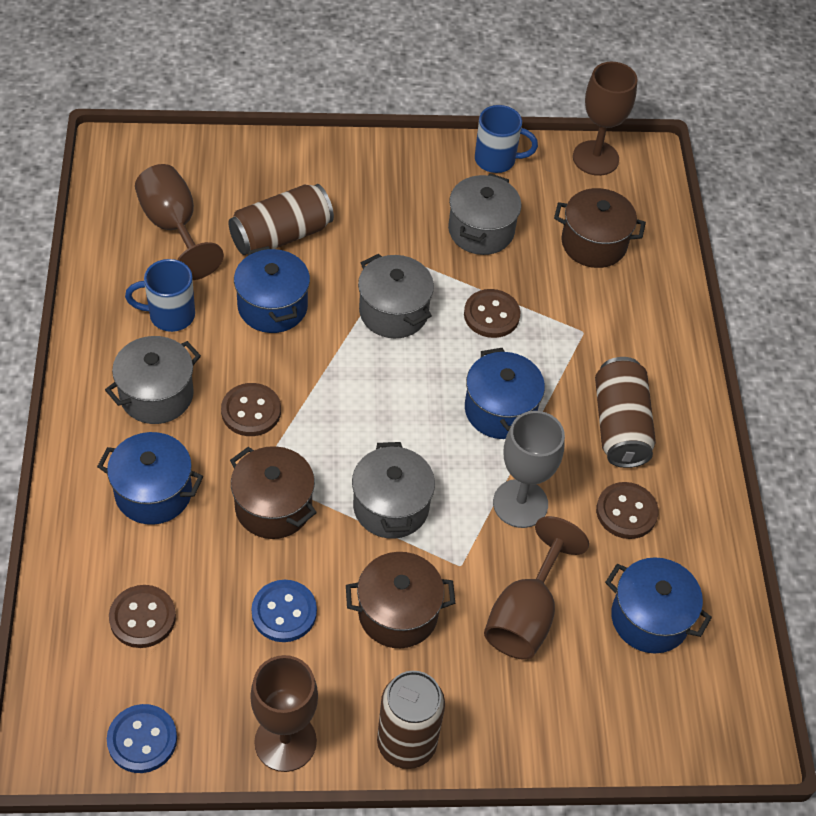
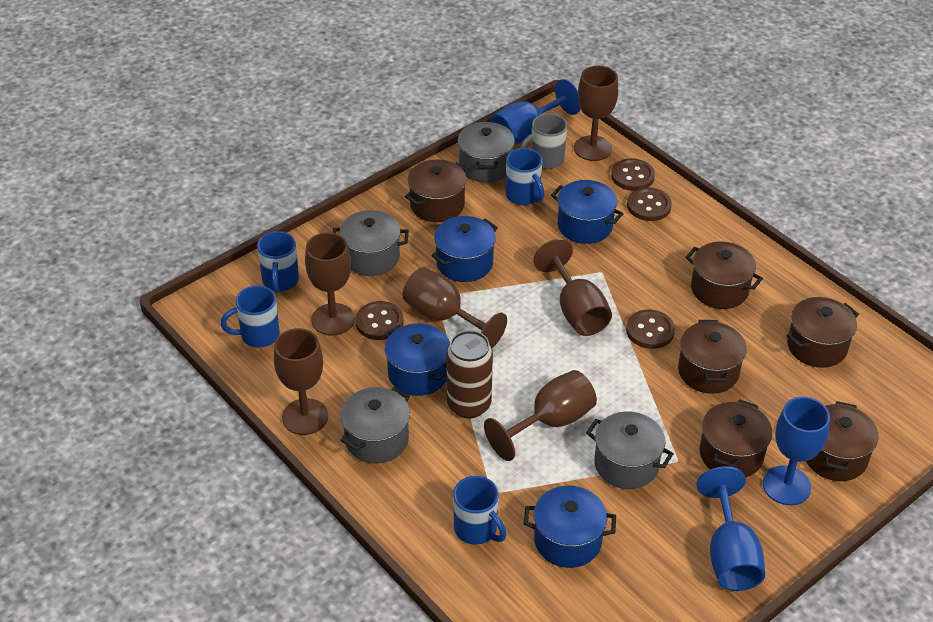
blue button: [107,704,177,773] [252,580,317,642] = 2 -> none = 0
blue goblet: none = 0 -> [491,79,580,145] [696,466,765,591] [763,397,830,505] = 3
blue mug: [125,259,195,332] [475,105,538,173] = 2 -> [221,285,280,348] [257,231,299,293] [453,476,506,545] [506,148,544,205] = 4
brown can: [228,184,334,255] [377,671,445,769] [595,357,656,468] = 3 -> [446,330,493,419] = 1
brown goblet: [135,164,224,280] [250,655,318,772] [484,516,589,660] [573,62,638,176] = 4 -> [274,328,328,435] [305,232,355,336] [403,267,507,348] [484,370,597,461] [533,239,612,336] [574,66,618,161] = 6
brown pot: [230,446,317,539] [346,552,455,648] [554,188,646,268] = 3 -> [405,159,469,222] [678,320,747,394] [685,241,763,309] [700,399,772,477] [786,297,859,368] [806,401,878,481] = 6
grey goblet: [493,411,565,528] = 1 -> none = 0
grey mug: none = 0 -> [520,113,567,169] = 1

